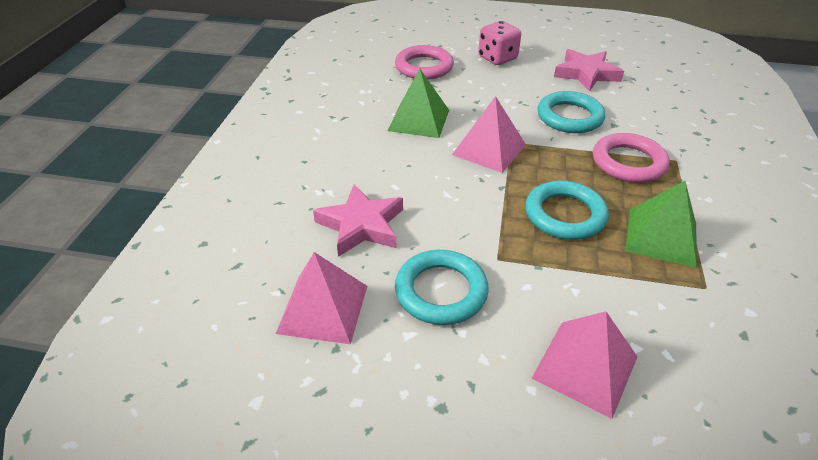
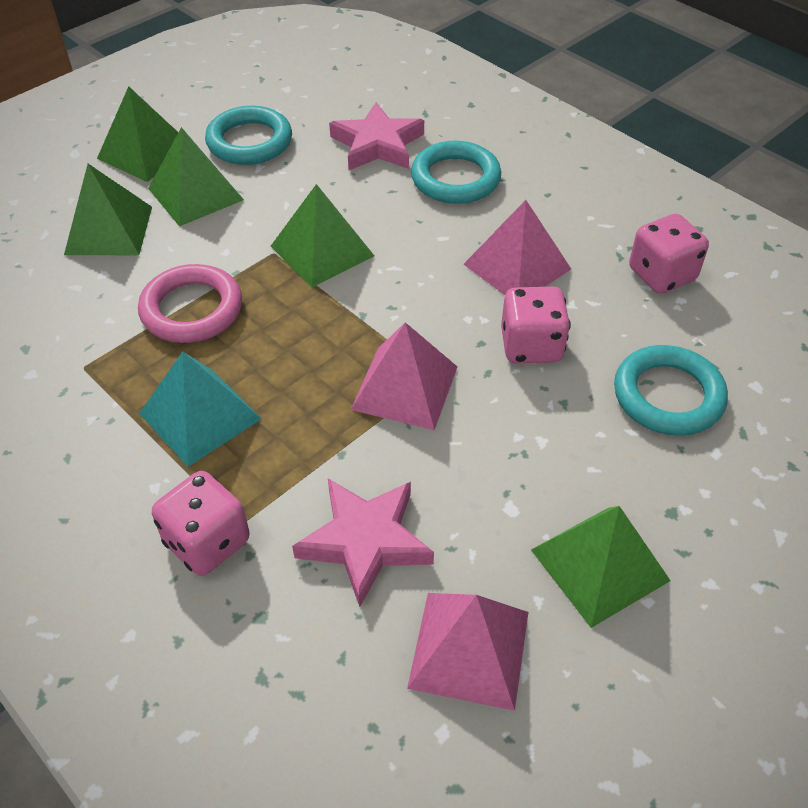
green pyramid: [388,69,449,138] [625,181,697,268] = 2 -> [64,164,152,255] [97,86,178,182] [148,127,244,226] [271,184,374,288] [531,506,671,628] = 5
pink dice: [478,21,521,65] = 1 -> [152,471,250,576] [501,287,571,364] [629,214,709,294] = 3
pink ring: [395,45,454,80] [593,133,669,183] = 2 -> [138,264,242,343] = 1
turquoise pyramid: none = 0 -> [139,351,262,467] = 1

